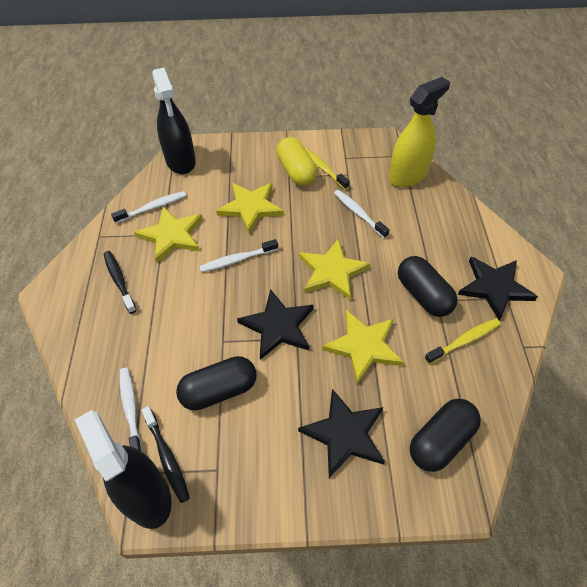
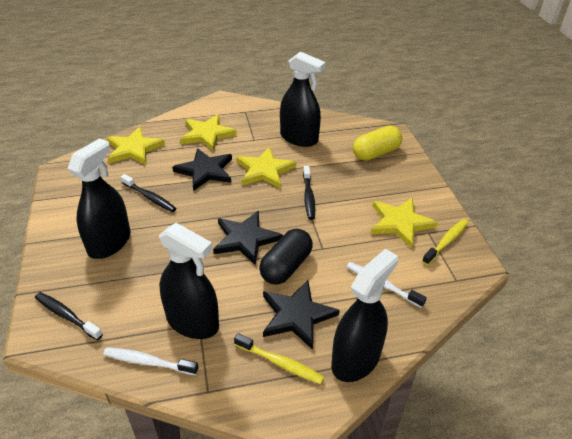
black capsule: [176,356,257,410] [398,256,458,317] [410,399,481,472] = 3 -> [259,229,313,285] = 1
black spray bottle: [75,410,172,529] [152,68,196,174] = 2 -> [67,138,131,259] [159,223,219,339] [280,51,326,147] [331,249,398,382] = 4
black toothbrush: [104,251,137,314] [141,406,190,503] = 2 -> [35,292,103,340] [120,174,176,212] [303,166,315,220] = 3
white toothbrush: [111,191,186,223] [120,368,143,452] [199,239,278,272] [334,190,390,238] = 4 -> [103,347,199,375] [346,262,427,308] = 2
yellow spray bottle: [389,77,450,187] = 1 -> none = 0

